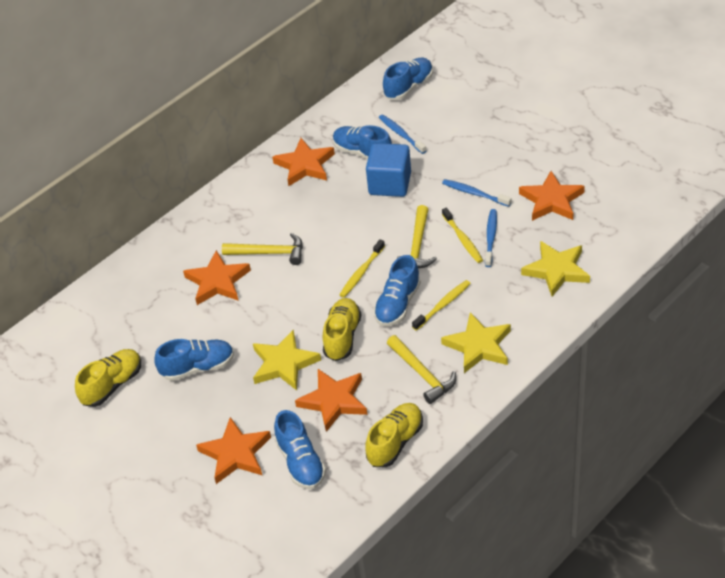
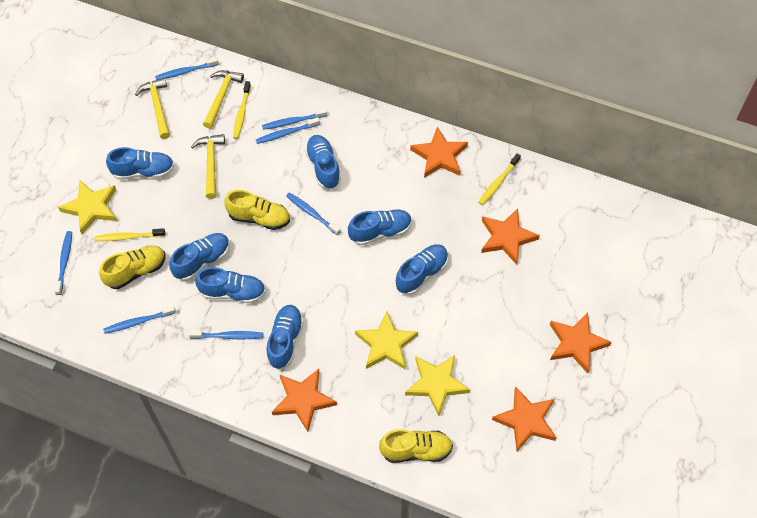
blue cube: [366,143,411,197] = 1 -> none = 0
blue shoe: [155,339,234,381] [274,410,326,489] [333,125,392,160] [374,255,421,326] [383,58,433,100] = 5 -> [106,147,174,180] [170,233,230,281] [195,267,266,303] [266,305,304,369] [305,135,341,189] [348,209,412,245] [395,244,448,295] = 7
blue toothbrush: [379,114,426,154] [442,179,511,207] [485,209,497,267] = 3 -> [54,231,72,295] [103,306,176,334] [155,57,219,80] [189,330,263,339] [256,117,320,144] [262,108,327,130] [286,192,341,235] = 7

